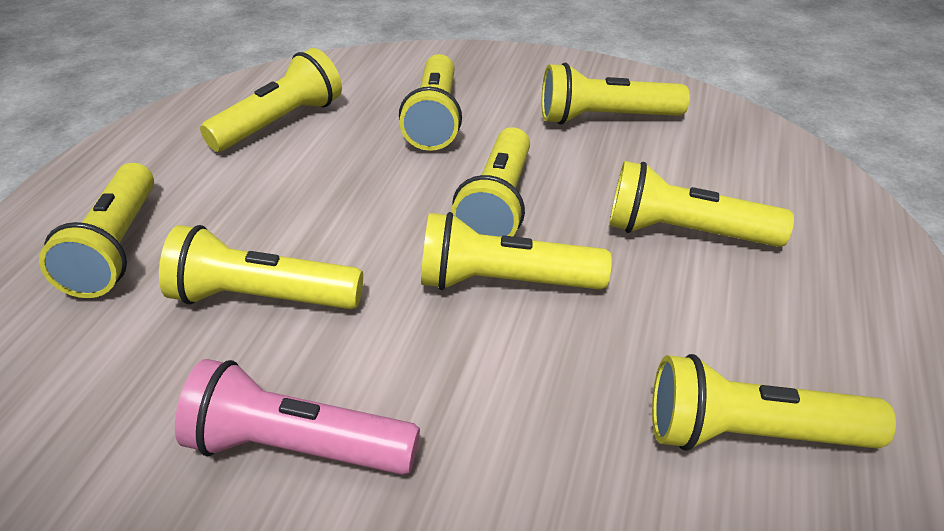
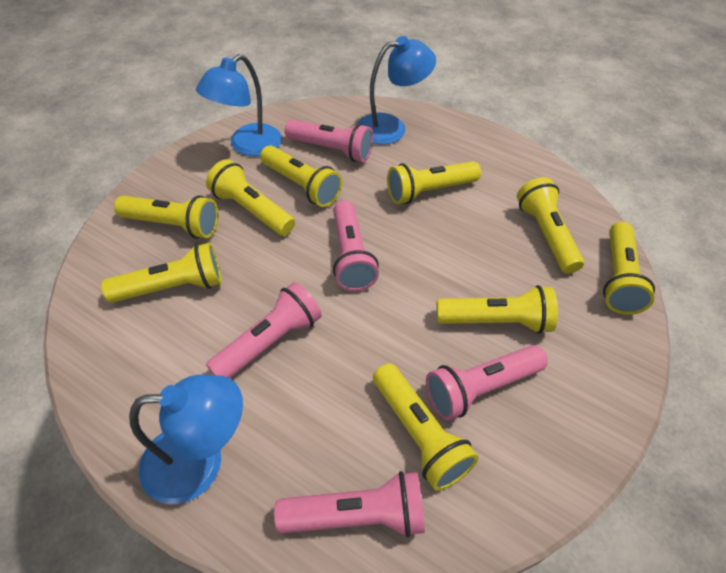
blue lamp: none = 0 -> [129,375,243,504] [196,54,282,156] [357,36,436,145] = 3
pink flashlight: [175,359,420,475] = 1 -> [206,282,322,378] [274,471,425,537] [285,120,373,162] [333,201,379,291] [426,345,548,420] = 5

